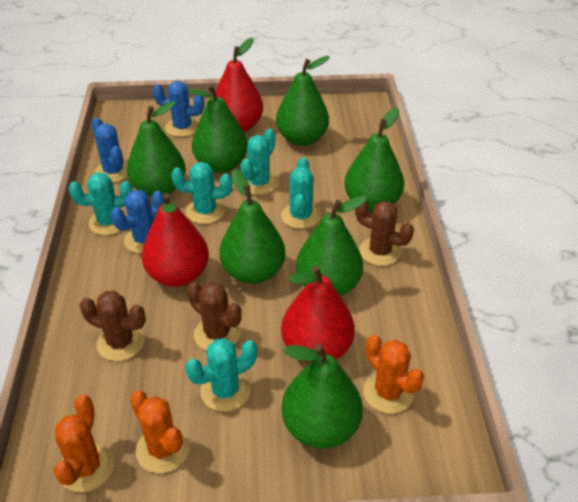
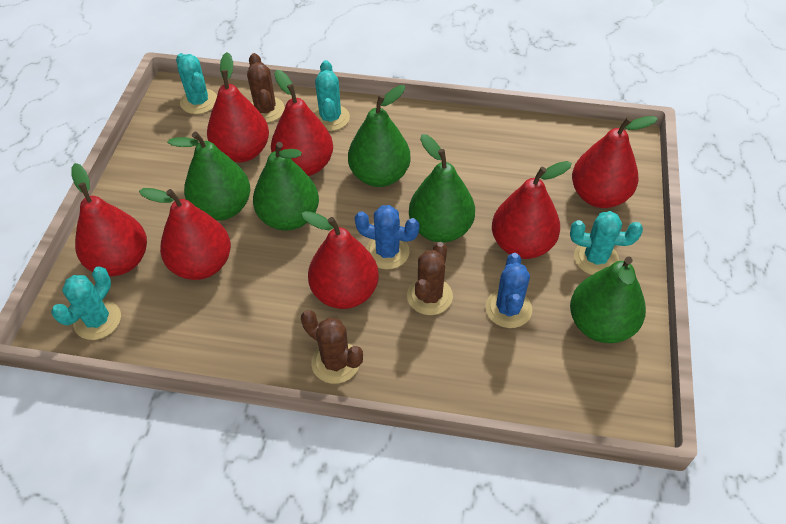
blue cactus: [92,118,128,183] [111,190,165,254] [153,81,204,137] = 3 -> [355,205,420,269] [485,253,532,328] = 2
green pear: [127,101,186,197] [188,85,248,173] [219,169,286,284] [276,56,330,146] [282,344,363,449] [296,196,367,296] [344,107,404,212] = 7 -> [167,132,250,221] [253,142,319,231] [348,85,411,187] [409,134,475,243] [570,257,646,343] = 5
orange cactus: [54,395,114,492] [130,390,190,473] [363,335,424,414] = 3 -> none = 0
red pear: [142,193,209,287] [216,38,263,132] [281,265,355,363] = 3 -> [71,163,147,276] [139,188,231,280] [207,52,269,162] [271,70,333,176] [301,211,379,309] [492,161,572,259] [572,116,658,208] = 7
turquoise cactus: [69,173,133,235] [171,162,232,224] [185,338,257,412] [241,128,278,195] [281,157,321,229] = 5 -> [51,266,121,340] [176,53,217,114] [313,60,350,131] [570,211,643,275] = 4

